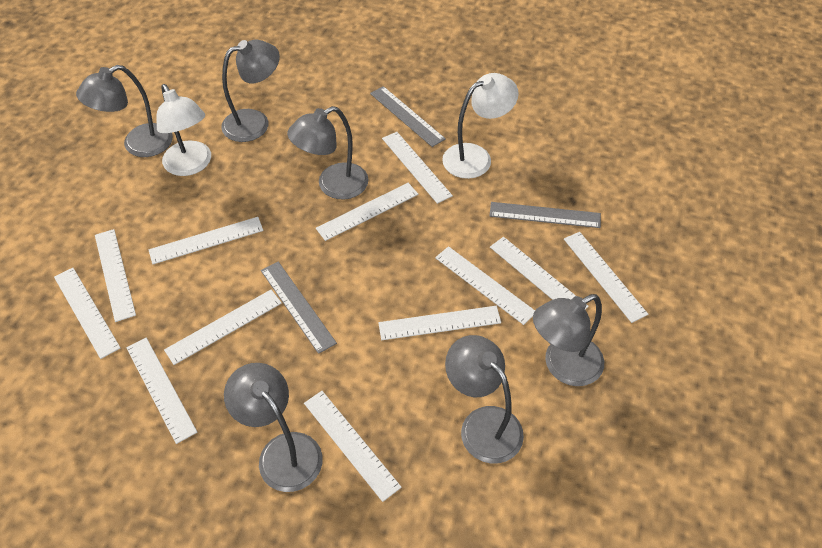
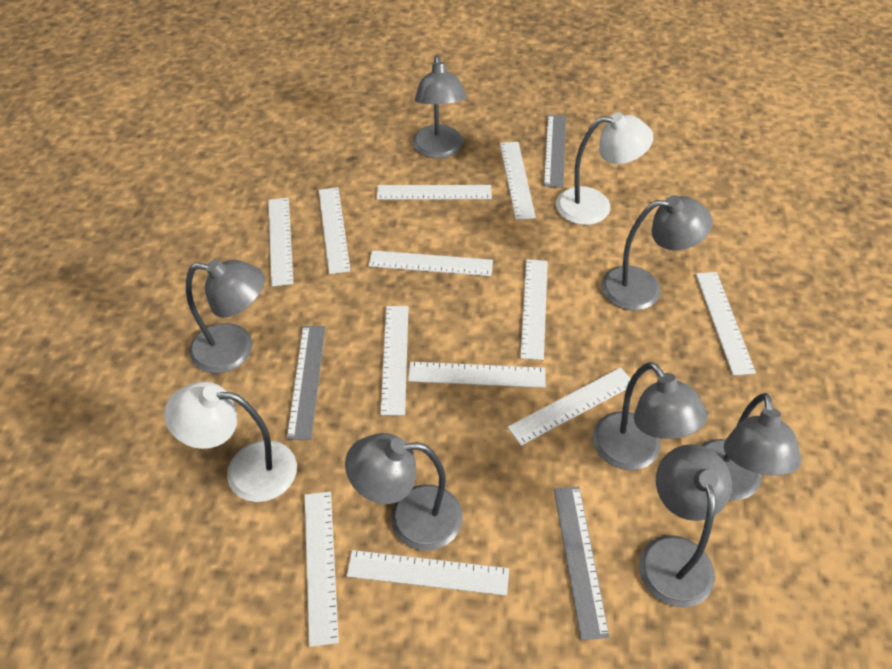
grey lamp: [76,65,173,157] [221,40,280,142] [224,363,323,492] [287,106,369,200] [445,335,524,463] [533,294,604,386] = 6 -> [186,259,265,373] [345,433,463,551] [412,55,467,158] [593,362,707,470] [601,195,712,311] [639,444,732,607] [701,393,801,501] = 7

